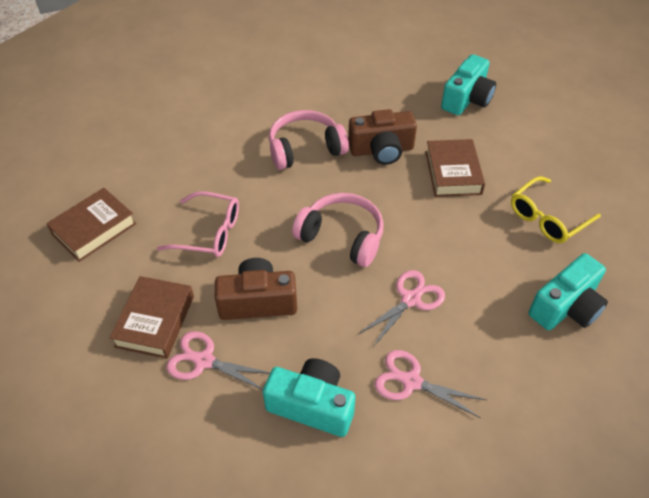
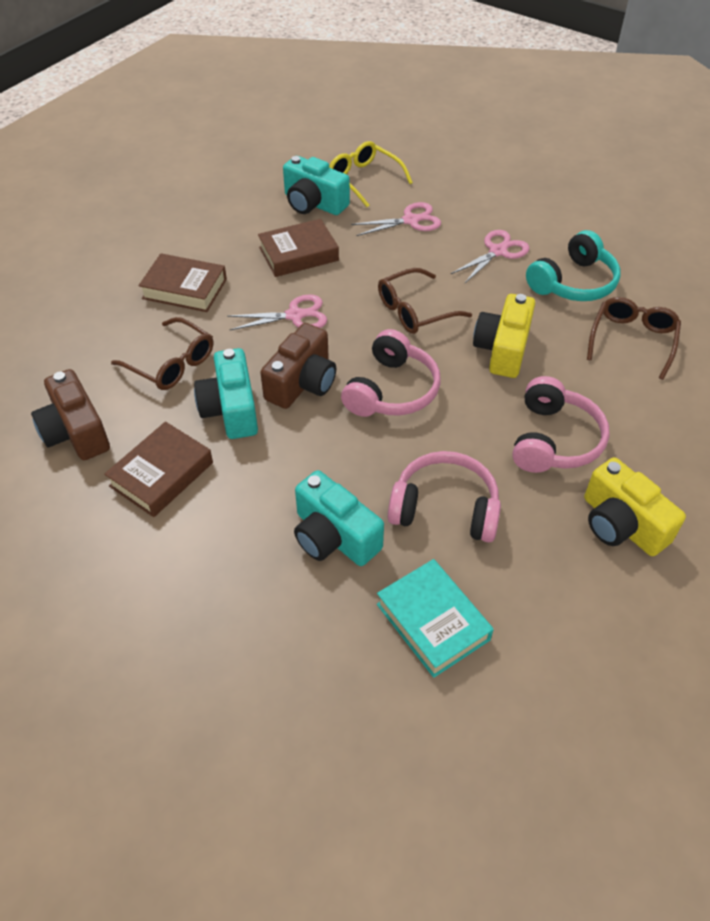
brown glasses: none = 0 -> [111,317,213,390] [378,268,472,334] [587,297,681,380] = 3
pink glasses: [157,191,239,257] = 1 -> none = 0
pink headphones: [269,110,349,170] [292,193,384,267] = 2 -> [341,329,441,417] [388,451,501,542] [512,376,610,473] = 3
turquoise book: none = 0 -> [377,559,494,678] = 1
turquoise headphones: none = 0 -> [526,230,620,301] = 1
yellow camera: none = 0 -> [473,294,535,378] [584,457,686,556] = 2

